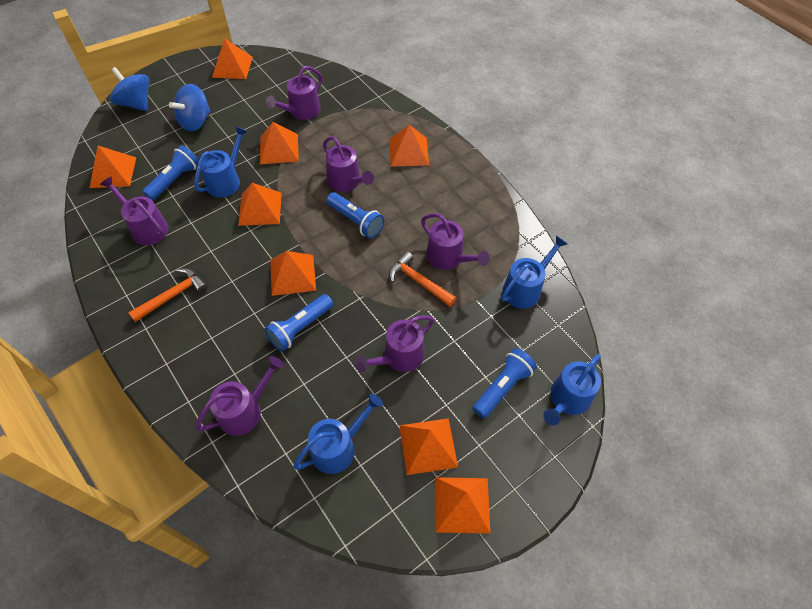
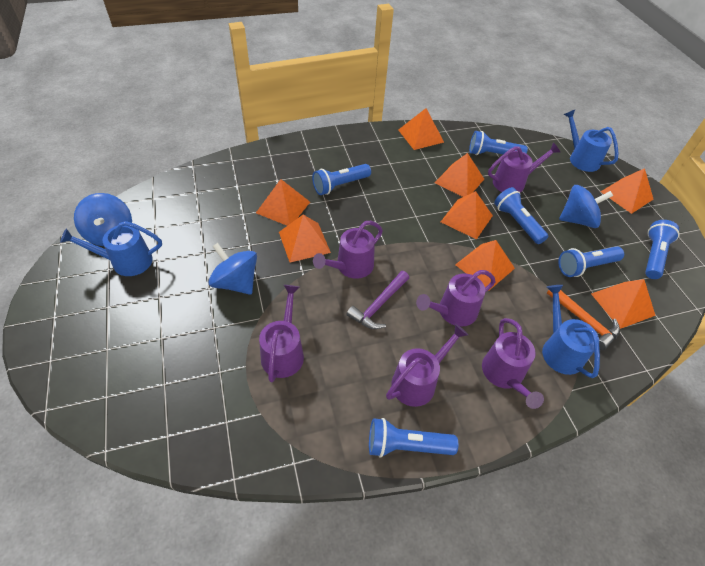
blue flashlight: [142,145,199,201] [264,294,333,352] [326,192,384,238] [473,348,537,418] = 4 -> [312,164,371,195] [369,418,458,458] [469,131,528,155] [494,187,548,244] [558,246,624,277] [645,220,680,279] = 6
blue spinning top: [110,67,149,111] [169,84,211,131] = 2 -> [74,193,132,246] [209,243,257,295] [559,185,613,228] = 3
blue watering can: [194,126,248,197] [293,394,383,474] [501,235,568,309] [543,354,601,425] = 4 -> [60,221,162,276] [542,285,600,378] [563,110,618,172] = 3
orange hammer: [128,268,207,322] [389,251,456,307] = 2 -> [547,290,620,350] = 1
purple hammer: none = 0 -> [347,271,409,329] = 1

